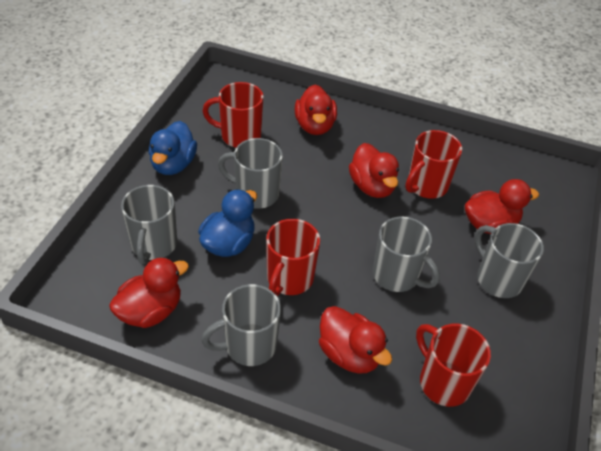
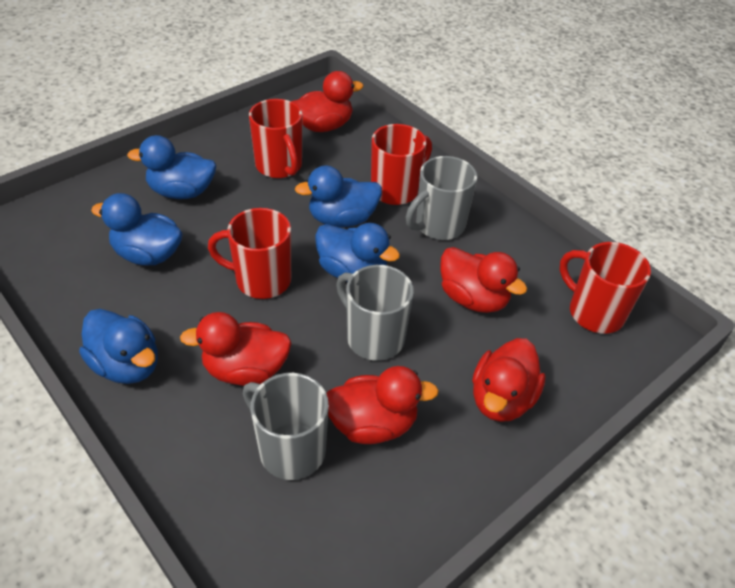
blue duck: [149,121,197,175] [198,189,257,257] = 2 -> [79,309,158,384] [91,193,183,265] [127,135,216,199] [295,166,382,227] [315,223,400,282] = 5
grey mug: [121,185,177,264] [201,284,281,366] [218,138,283,209] [373,217,440,292] [475,223,544,298] = 5 -> [243,373,329,480] [336,265,414,361] [406,156,477,240] = 3

